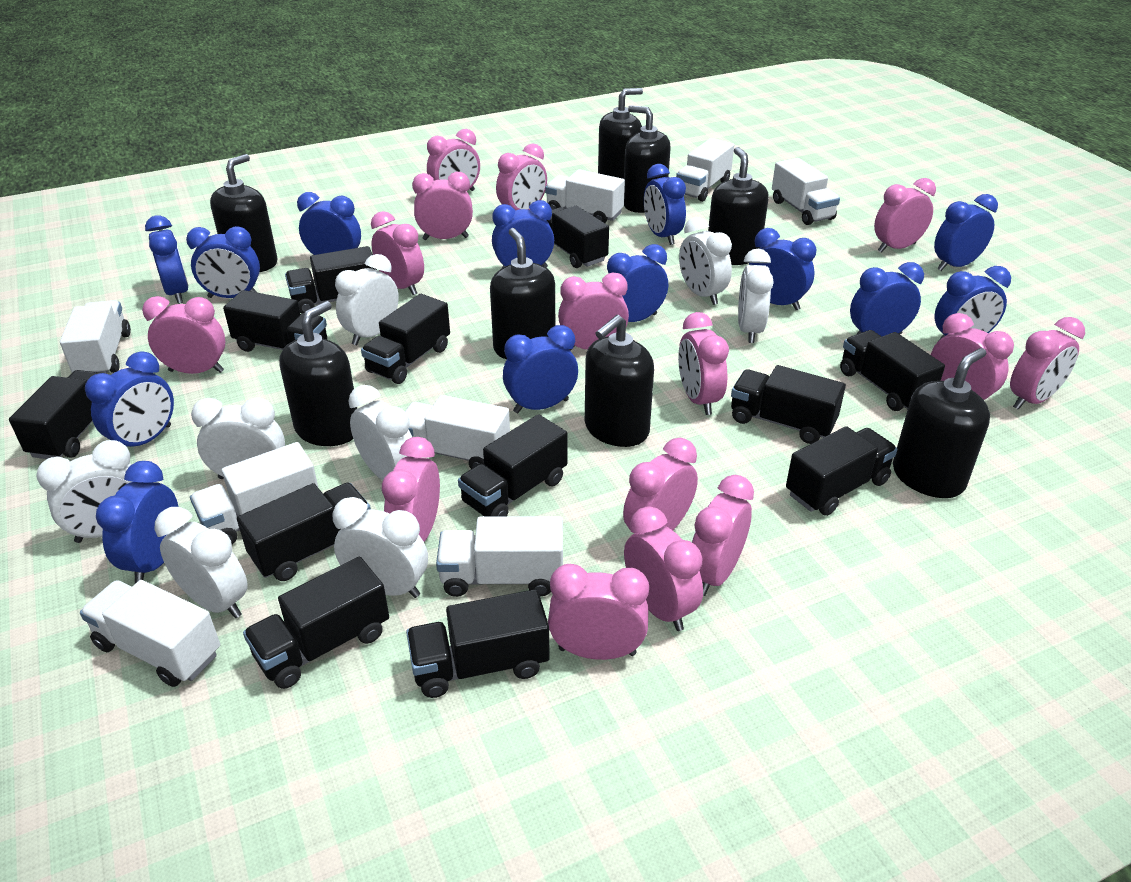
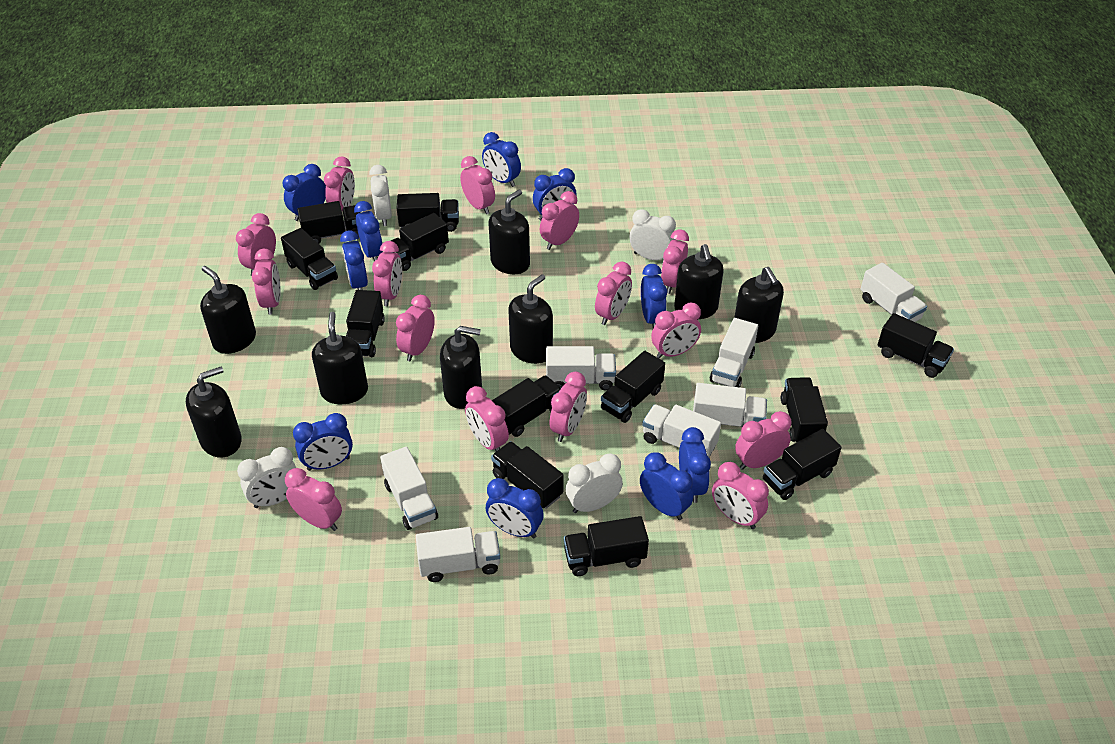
blue clock: [85,351,174,447] [96,461,178,584] [145,215,189,304] [186,226,260,298] [297,192,361,255] [492,200,554,269] [503,325,578,413] [607,244,668,322] [644,164,686,245] [749,228,816,310] [850,262,924,336] [934,194,998,271] [935,266,1011,340] = 13 -> [283,164,326,221] [293,413,353,471] [340,230,368,290] [354,201,383,262] [482,132,521,187] [486,478,544,538] [533,168,577,220] [640,452,693,520] [641,264,667,328] [679,427,711,503] = 10
white clock: [37,440,132,543] [154,507,248,618] [191,398,285,479] [333,497,428,598] [335,254,399,345] [348,385,412,480] [679,217,732,305] [738,249,774,343] = 8 -> [237,447,296,508] [369,165,392,226] [566,453,623,513] [630,209,676,260] = 4
white truck: [60,300,131,374] [80,580,220,687] [190,442,318,545] [405,395,510,469] [436,516,563,597] [545,169,625,223] [676,138,734,202] [772,158,840,225] = 8 -> [380,447,438,530] [416,527,500,582] [546,346,616,391] [642,404,721,457] [693,383,767,427] [710,318,758,387] [861,263,927,322] = 7

